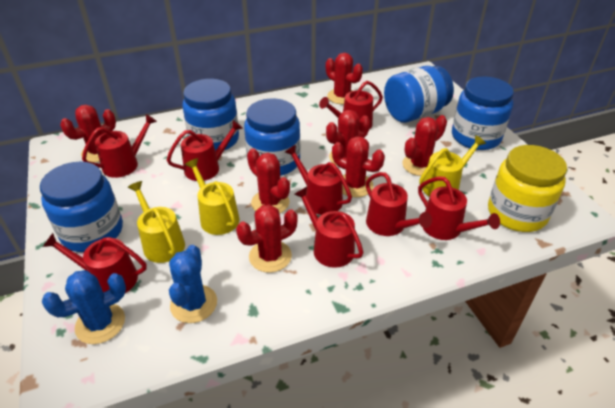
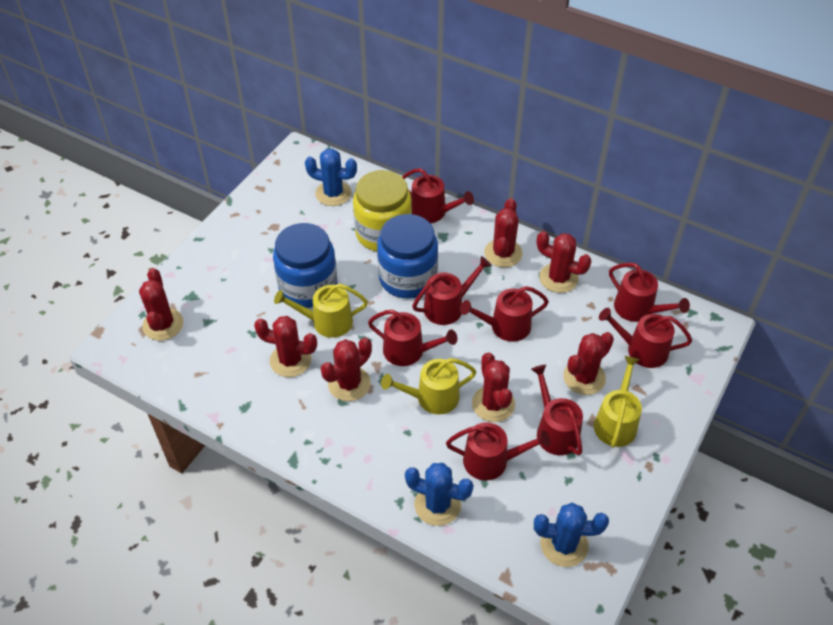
blue cactus: [42,270,126,344] [169,245,217,323] = 2 -> [305,148,357,206] [405,463,474,526] [534,503,609,567] = 3
blue jar: [40,162,123,252] [182,79,239,151] [244,99,300,176] [384,66,454,123] [452,76,514,150] = 5 -> [273,223,337,308] [377,214,438,298] = 2

